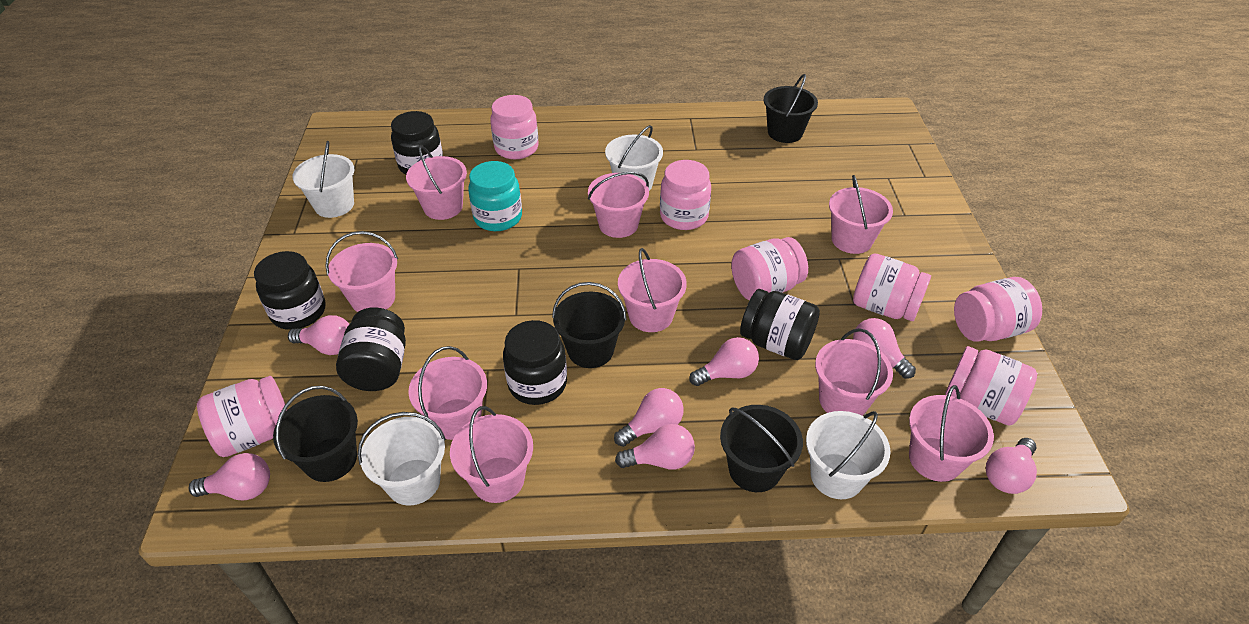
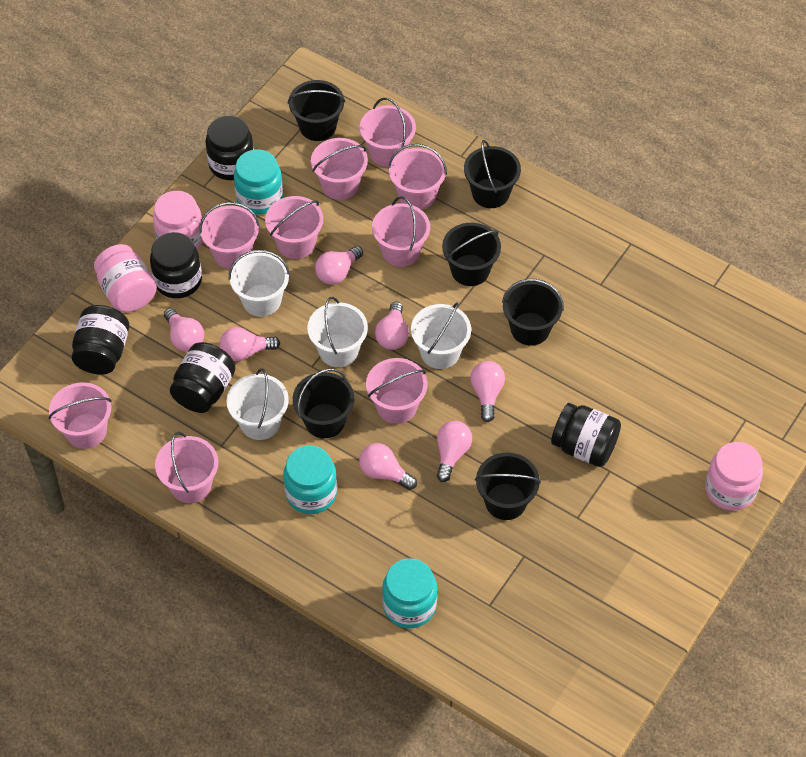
black bucket: [273,386,358,482] [552,282,627,368] [720,405,803,492] [763,74,818,143] = 4 -> [288,80,345,141] [293,369,354,438] [442,223,501,286] [464,140,521,208] [475,453,541,520] [502,279,564,346] = 6
pink jar: [197,376,287,457] [490,95,539,159] [660,160,711,230] [731,237,808,301] [853,254,931,321] [945,346,1037,425] [954,277,1042,342] = 7 -> [94,244,157,312] [153,191,203,250] [705,442,763,511] = 3
turquoise jar: [468,161,522,231] = 1 -> [234,150,283,215] [283,445,337,514] [382,558,437,629] = 3

